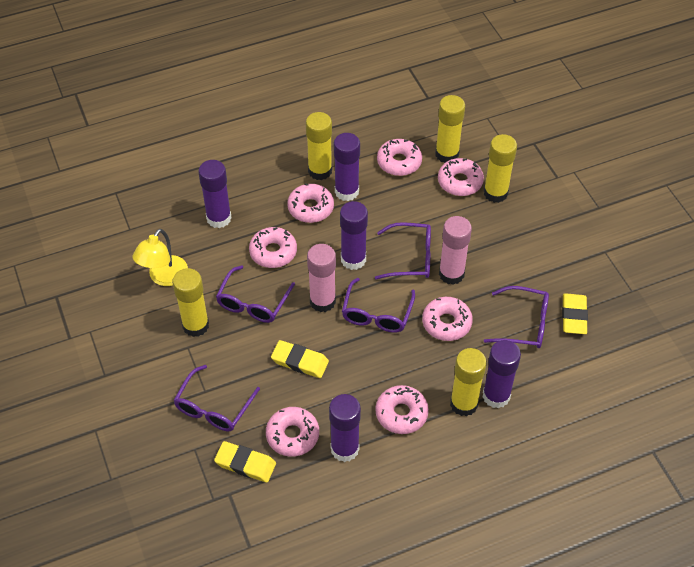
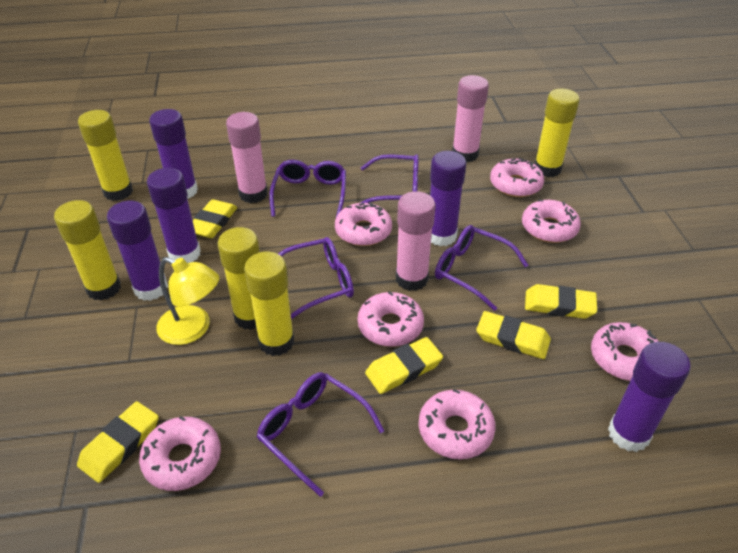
pink glue stick: [307,244,336,312] [439,216,472,285] = 2 -> [226,112,268,203] [396,191,435,291] [452,75,489,162] = 3
yellow eraser: [214,441,276,483] [271,340,329,378] [562,293,588,334] = 3 -> [77,401,159,483] [193,199,238,238] [365,337,443,394] [476,311,551,359] [525,284,597,319] = 5

